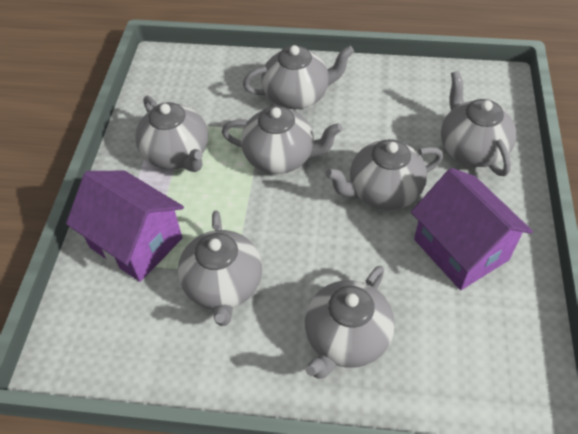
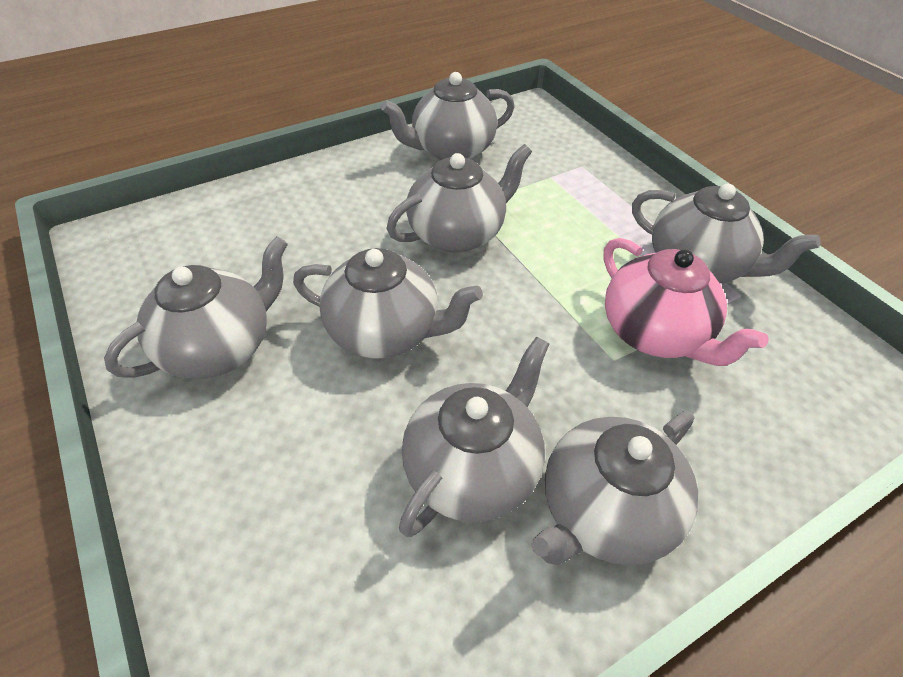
pink teapot: none = 0 -> [603,238,769,366] = 1
purple house: [66,171,184,282] [411,168,533,290] = 2 -> none = 0

